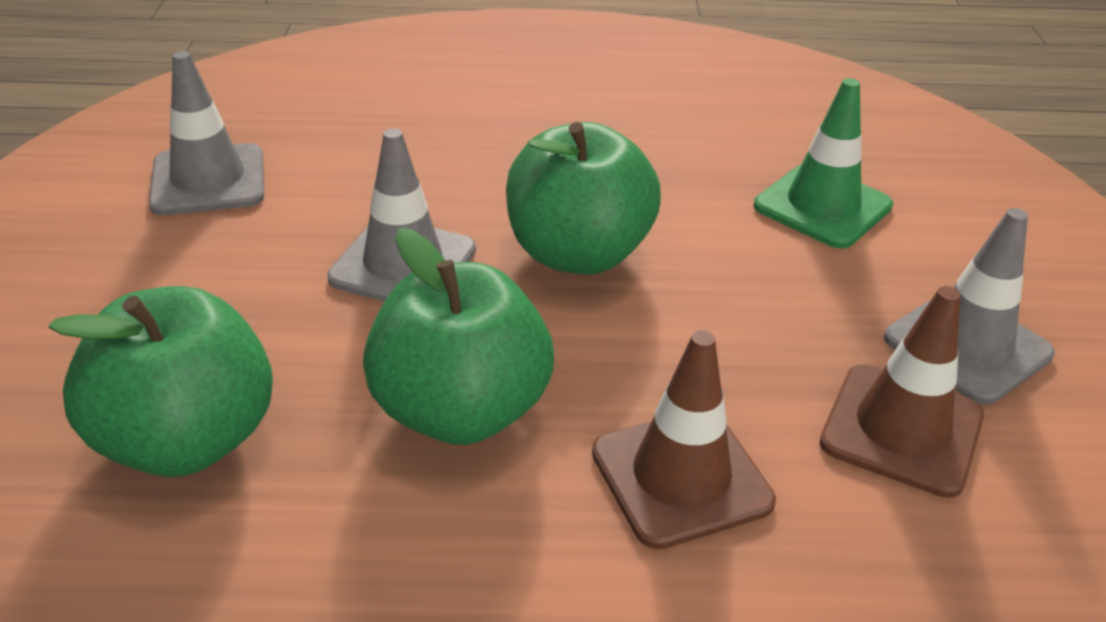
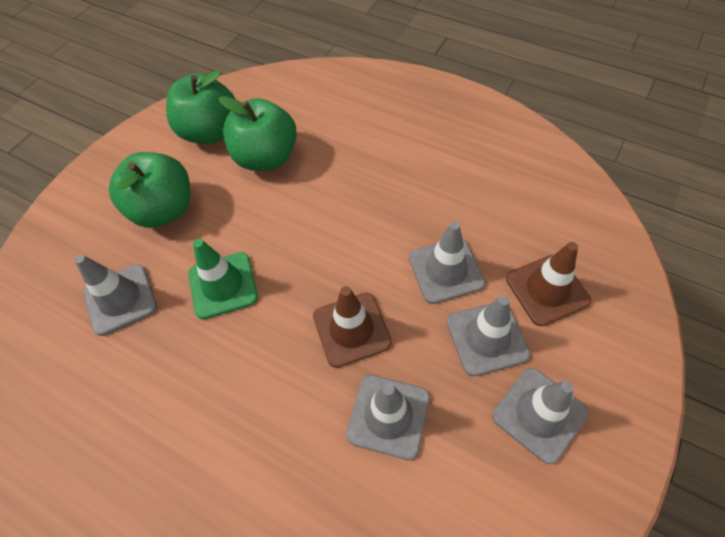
grey traffic cone: [149,51,264,215] [327,129,476,302] [884,208,1055,405] = 3 -> [74,255,157,336] [346,375,430,460] [409,221,485,304] [447,295,530,376] [492,368,589,464] = 5

